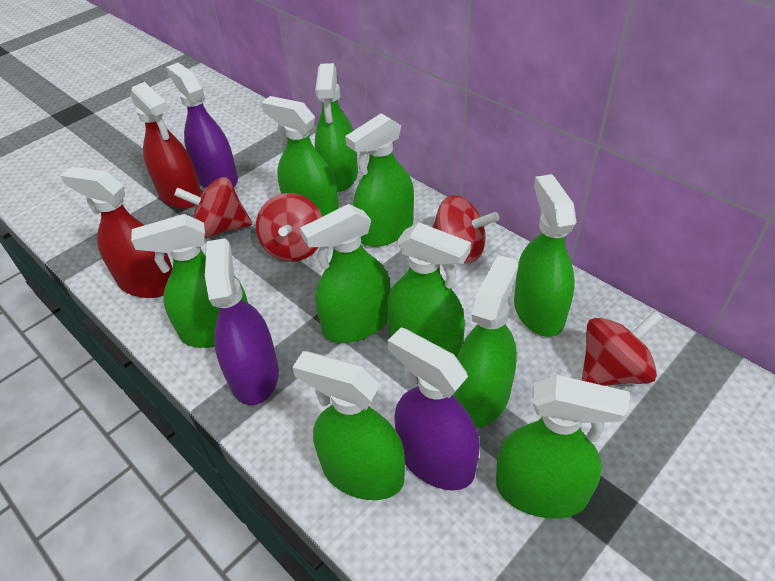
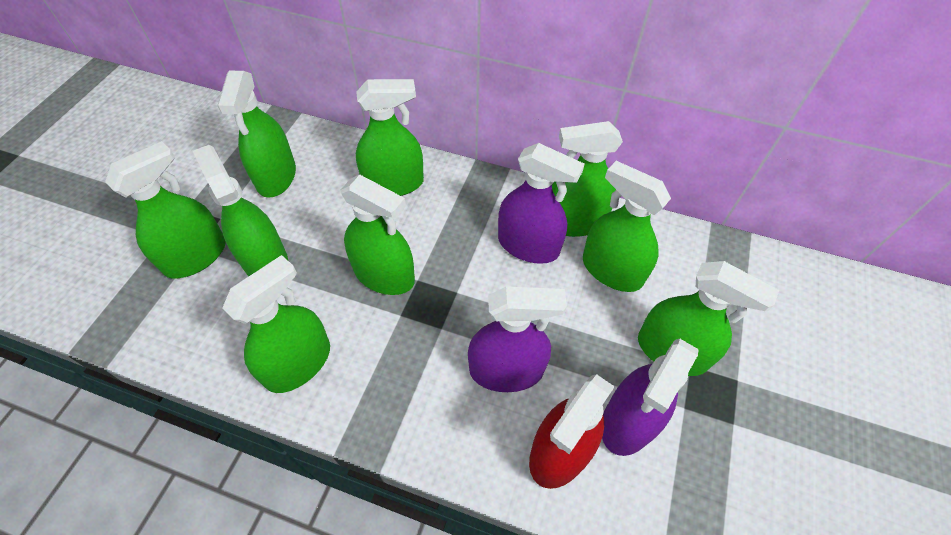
green spray bottle: [131,214,248,348] [261,96,339,217] [292,351,405,500] [300,204,391,343] [315,63,358,192] [345,113,414,247] [387,222,471,358] [454,255,518,427] [496,375,629,519] [514,174,576,337] = 10 -> [105,141,226,279] [193,145,288,276] [217,70,296,198] [223,255,330,393] [340,174,415,295] [356,79,424,196] [552,121,623,237] [583,161,671,292] [638,261,779,376] = 9
red spinning top: [174,177,252,238] [256,193,322,262] [433,195,499,263] [582,311,663,386] = 4 -> none = 0
red spray bottle: [61,167,173,298] [130,82,202,209] = 2 -> [529,374,615,489] = 1

